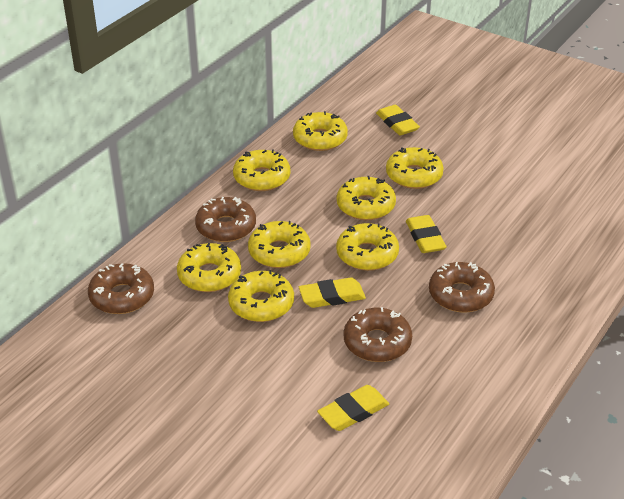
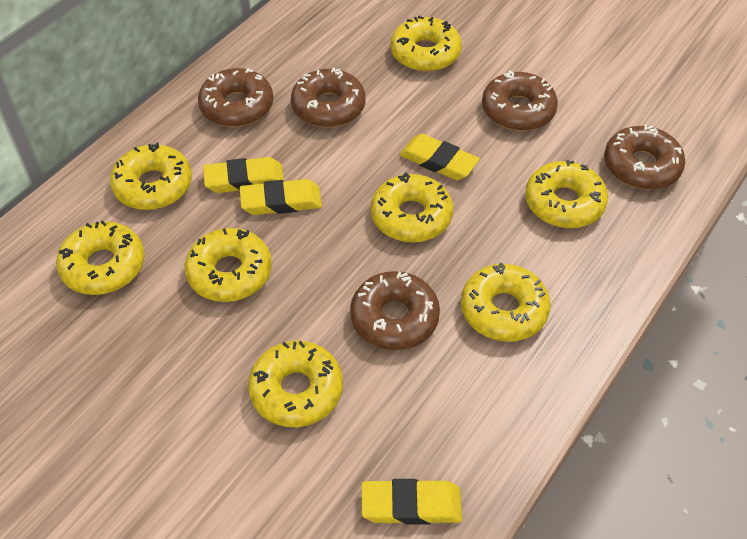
brown donut: [88,263,154,314] [195,197,256,242] [344,307,412,362] [429,262,495,313] = 4 -> [198,68,273,127] [291,68,366,128] [350,271,440,350] [482,70,558,131] [604,125,685,190] = 5

